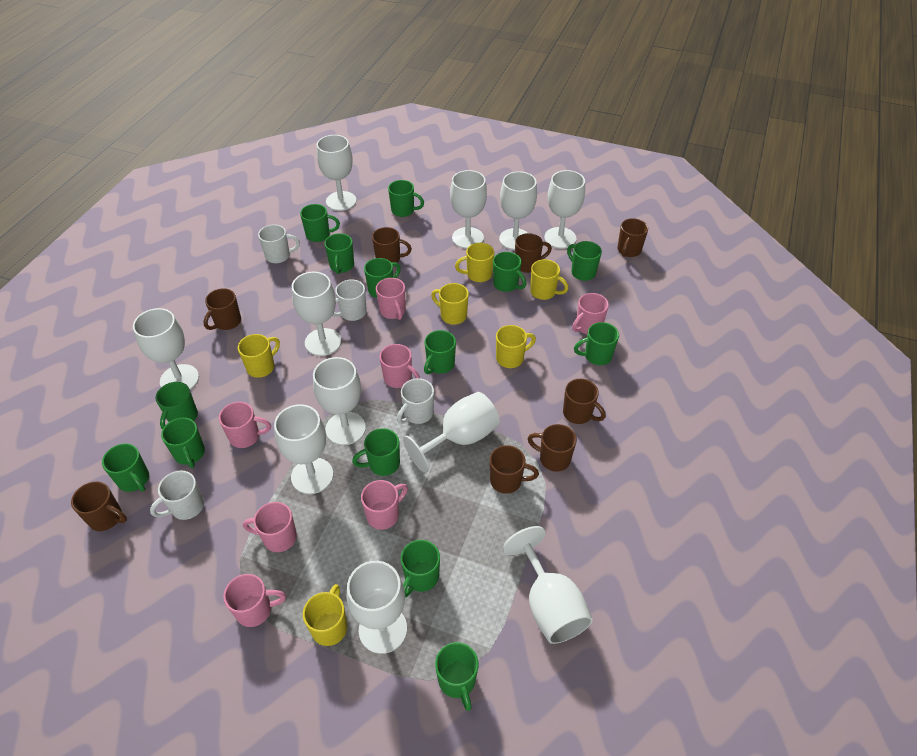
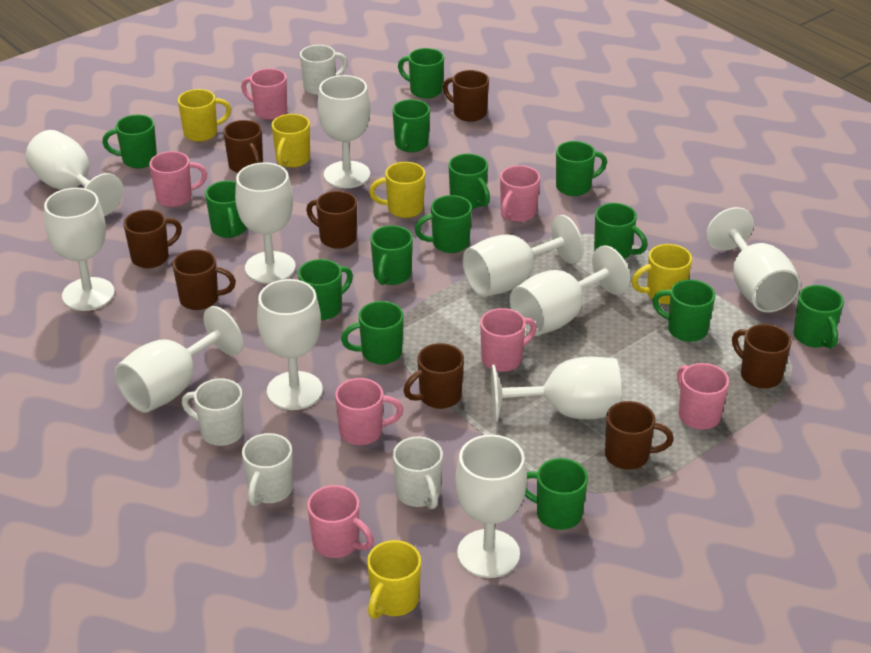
yellow mug: [238,334,280,378] [303,584,347,646] [431,283,469,324] [455,243,494,282] [496,325,536,368] [530,259,569,300] = 6 -> [178,89,231,142] [272,114,310,168] [367,540,421,619] [369,162,425,218] [632,244,692,304] = 5

